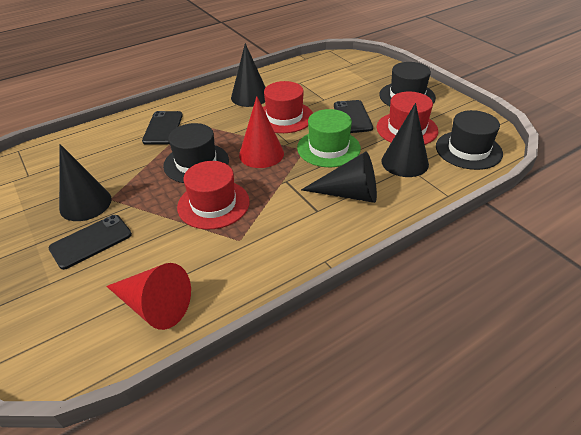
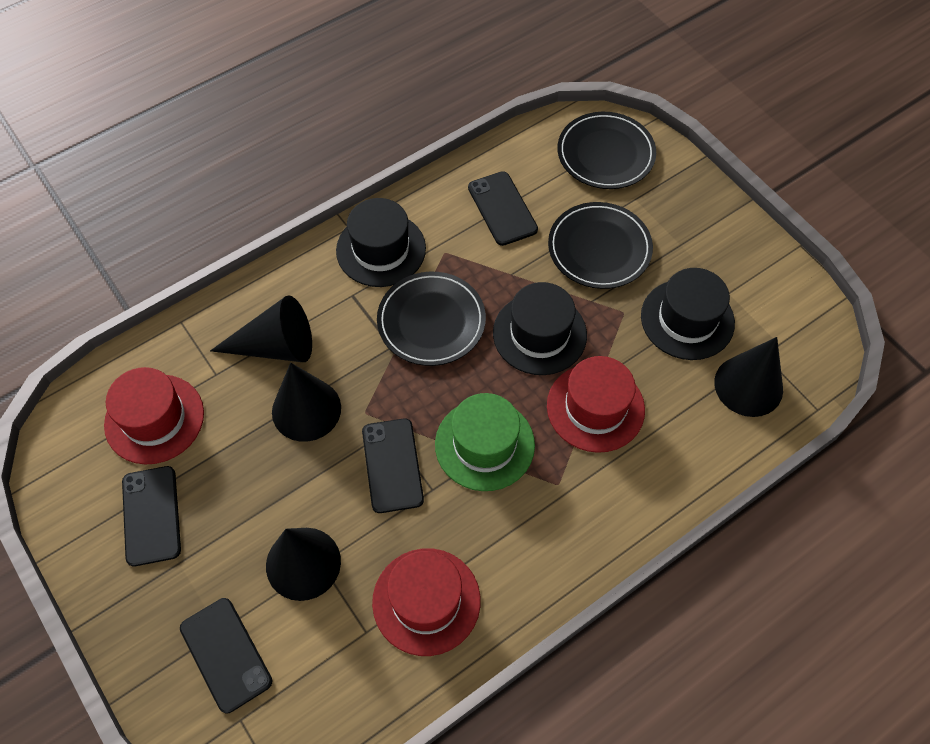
black phone: [49,215,132,270] [142,111,183,145] [334,100,373,133] = 3 -> [122,466,181,567] [180,598,272,713] [362,418,424,513] [468,171,538,246] = 4
black plate: none = 0 -> [377,272,486,366] [548,202,653,289] [557,112,656,189] = 3
red cone: [106,263,191,330] [239,96,284,168] = 2 -> none = 0

